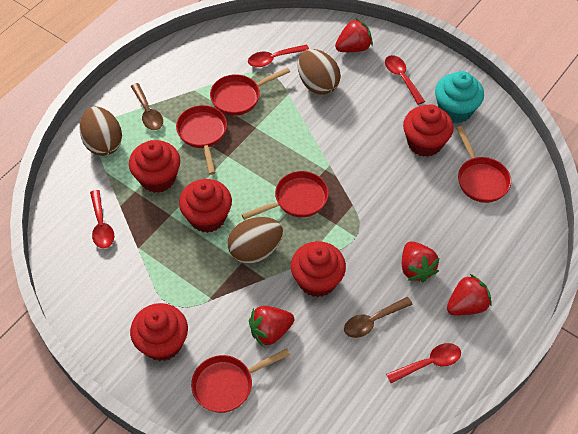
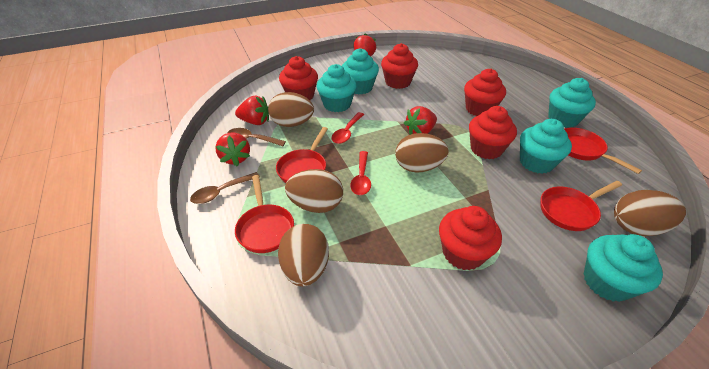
brown egg: [79,106,122,156] [228,217,283,264] [298,49,341,95] = 3 -> [268,92,314,127] [278,224,329,286] [285,169,343,213] [395,133,449,173] [614,190,686,236] = 5
red pan: [176,105,227,175] [191,349,290,413] [210,67,290,116] [241,171,329,220] [456,126,511,203] = 5 -> [235,175,294,253] [276,127,328,183] [540,181,622,231] [564,128,642,174] = 4
red spoon: [90,190,114,248] [248,44,309,67] [385,55,425,105] [386,343,461,383] = 4 -> [331,112,364,144] [350,151,371,195] = 2
turquoise cupcake: [435,71,484,123] = 1 -> [317,64,357,112] [342,48,379,94] [520,119,572,174] [548,78,596,128] [584,234,663,302] = 5

